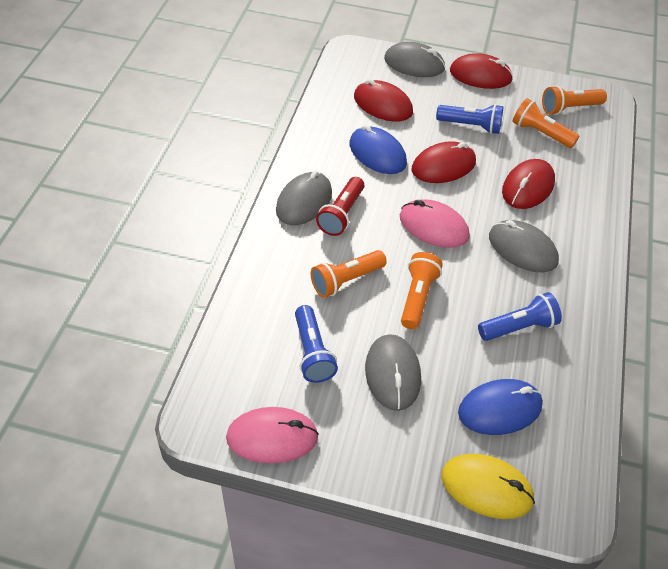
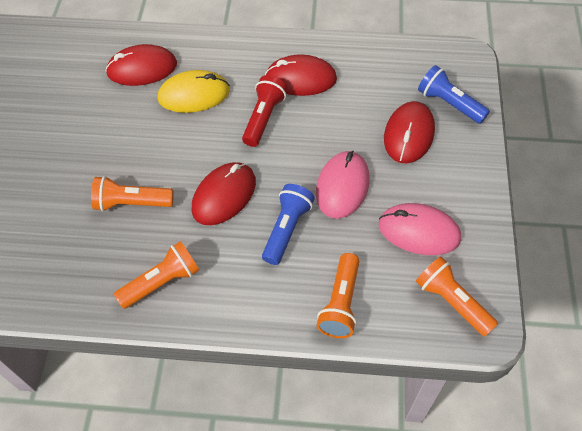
blue flashlight: [295,305,338,383] [436,104,503,134] [478,292,562,341] = 3 -> [262,184,315,265] [418,65,490,124] = 2
blue mouse: [349,125,407,174] [458,379,543,435] = 2 -> none = 0
grey mouse: [276,171,332,225] [365,334,421,411] [384,42,445,77] [489,220,559,272] = 4 -> none = 0

